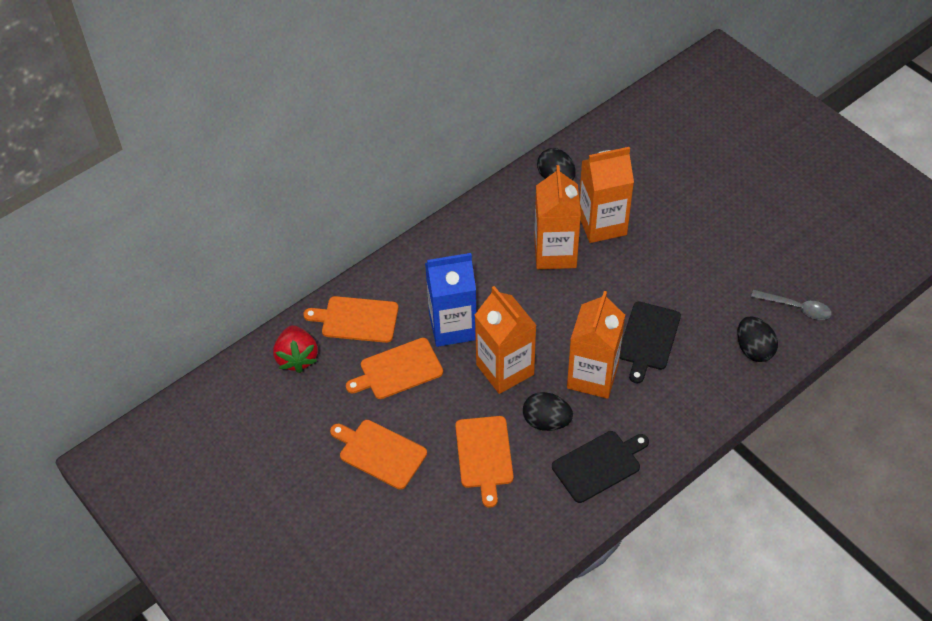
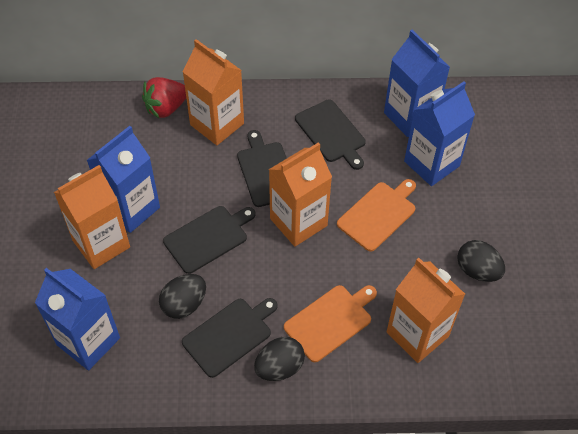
black cutting board: [552,431,649,503] [619,302,681,383] = 2 -> [163,206,255,274] [182,298,278,378] [237,130,287,207] [295,99,366,170] = 4
blue carton: [425,253,476,347] = 1 -> [35,268,120,370] [87,126,160,233] [384,30,450,137] [404,81,475,186] = 4
grey spoon: [751,290,832,320] = 1 -> none = 0
orange cutting board: [303,296,399,343] [330,420,427,489] [346,338,443,399] [455,416,514,508] = 4 -> [284,285,377,362] [337,179,416,252] = 2

